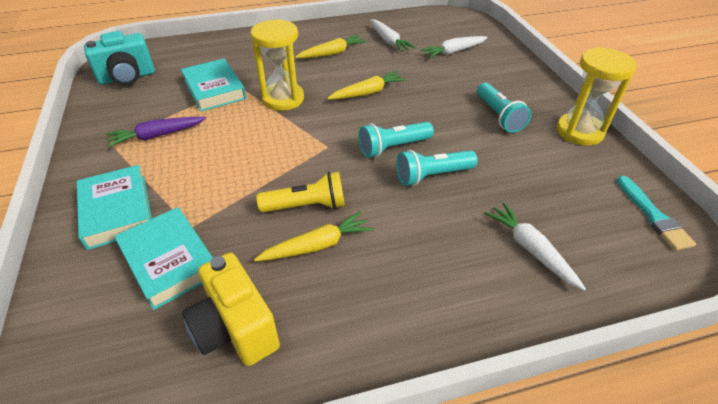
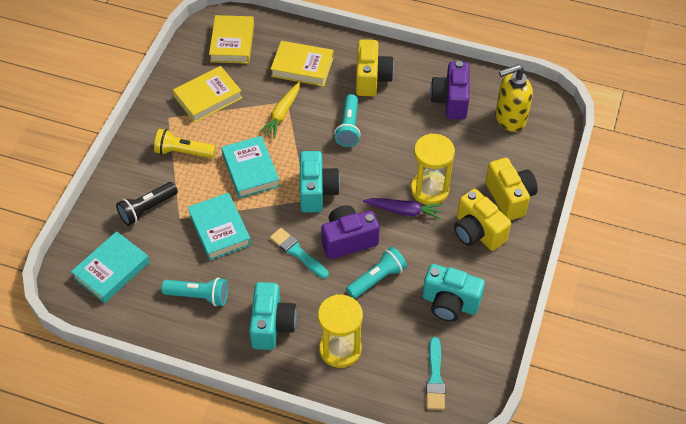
black flashlight: none = 0 -> [116,182,178,226] = 1
purple camera: none = 0 -> [321,205,380,259] [430,61,469,120] = 2
turquoise brush: [617,176,696,251] = 1 -> [270,228,329,279] [426,337,445,410] = 2
turquoise camera: [84,31,155,85] = 1 -> [249,282,297,350] [300,151,340,212] [423,264,485,322] = 3
white carrot: [370,19,416,52] [420,36,488,58] [484,203,586,291] = 3 -> none = 0
yellow book: none = 0 -> [173,66,242,123] [209,15,254,64] [271,41,333,86] = 3
yellow camera: [182,253,280,366] = 1 -> [356,39,394,96] [454,189,511,251] [485,158,538,221] = 3
yellow carrot: [254,211,373,261] [295,35,367,59] [327,71,407,100] = 3 -> [259,82,300,138] = 1
yellow soap dispenser: none = 0 -> [495,65,533,132] = 1

